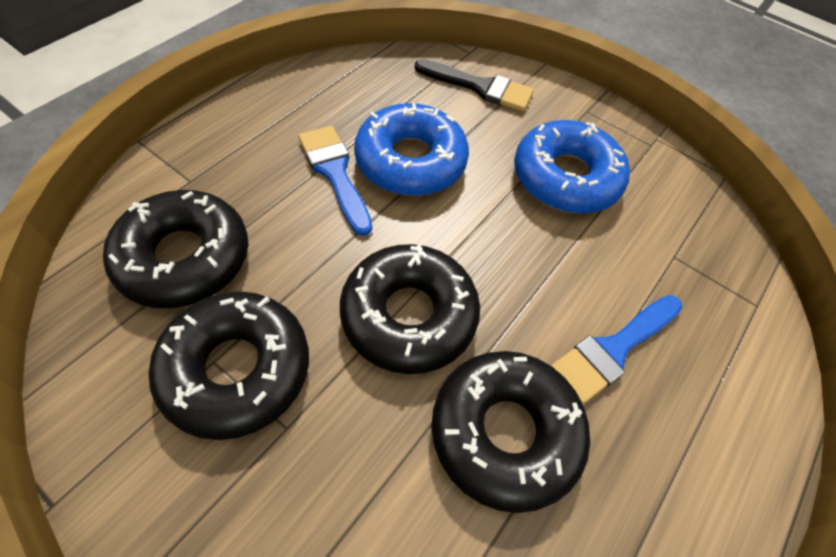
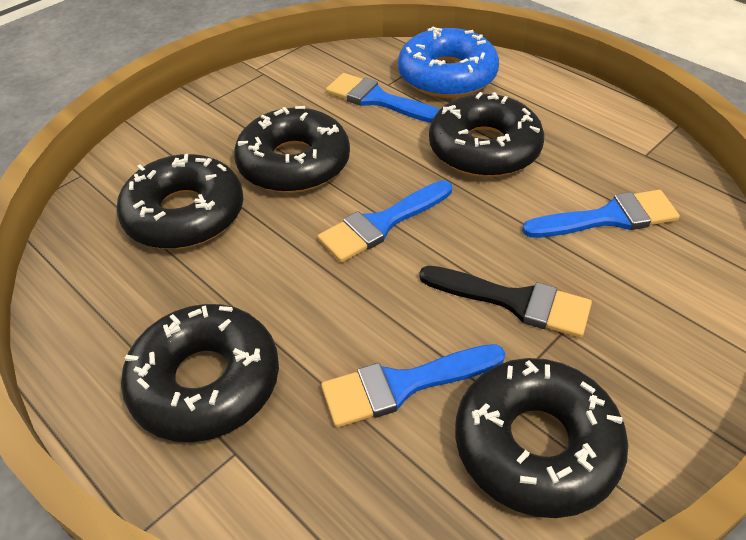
black donut: [103,190,248,308] [148,291,309,440] [340,244,480,374] [432,351,590,513] = 4 -> [117,154,243,249] [121,304,279,442] [234,106,350,193] [429,92,545,177] [455,358,628,518] = 5
blue brush: [298,126,372,236] [551,295,682,404] = 2 -> [318,180,452,263] [321,344,505,428] [326,73,440,123] [522,190,680,238] = 4
blue donut: [354,103,469,196] [514,120,630,214] = 2 -> [398,26,499,98] = 1

